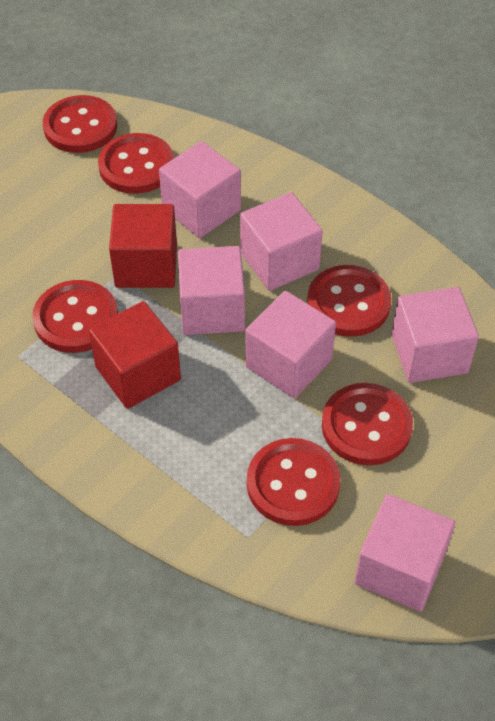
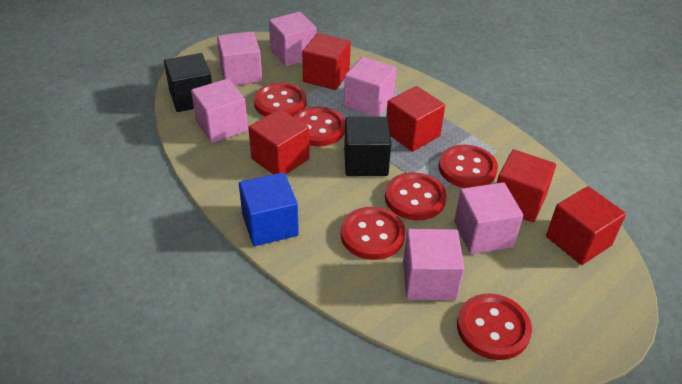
black cube: none = 0 -> [164,53,212,112] [344,117,391,176] = 2
blue cube: none = 0 -> [239,172,299,246] = 1
red cube: [89,301,181,409] [109,204,177,288] = 2 -> [248,109,310,175] [302,33,351,90] [386,86,445,152] [497,149,556,222] [546,186,626,265] = 5

